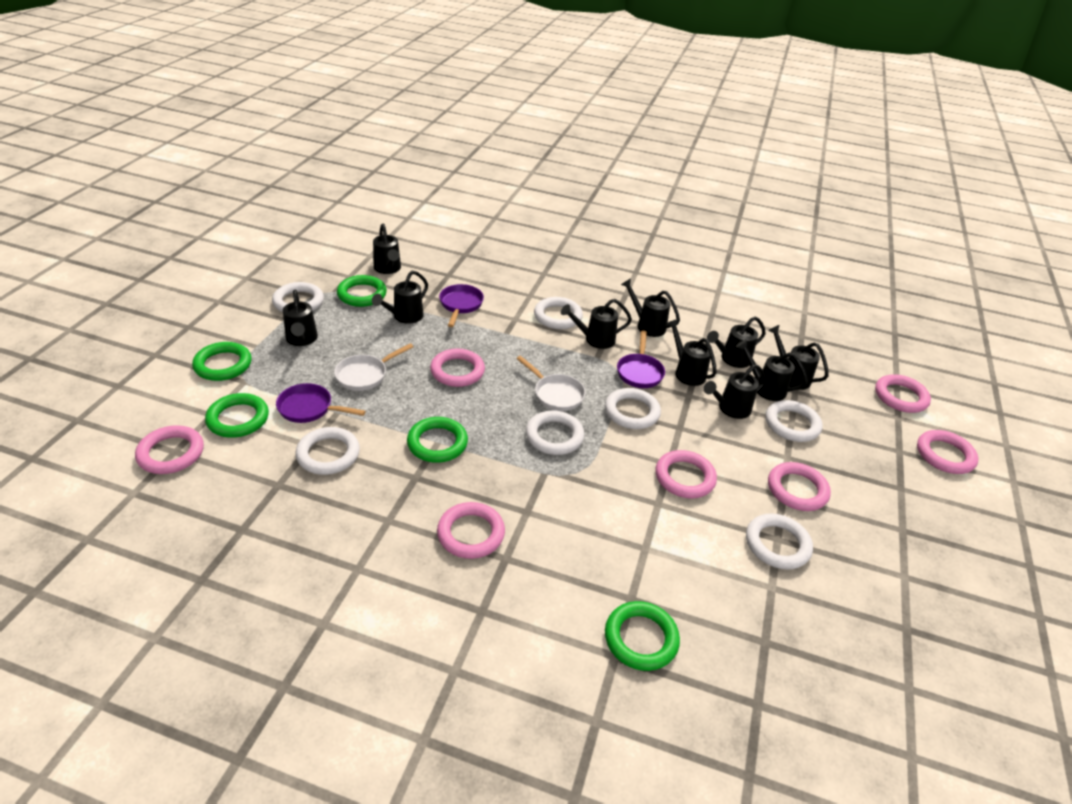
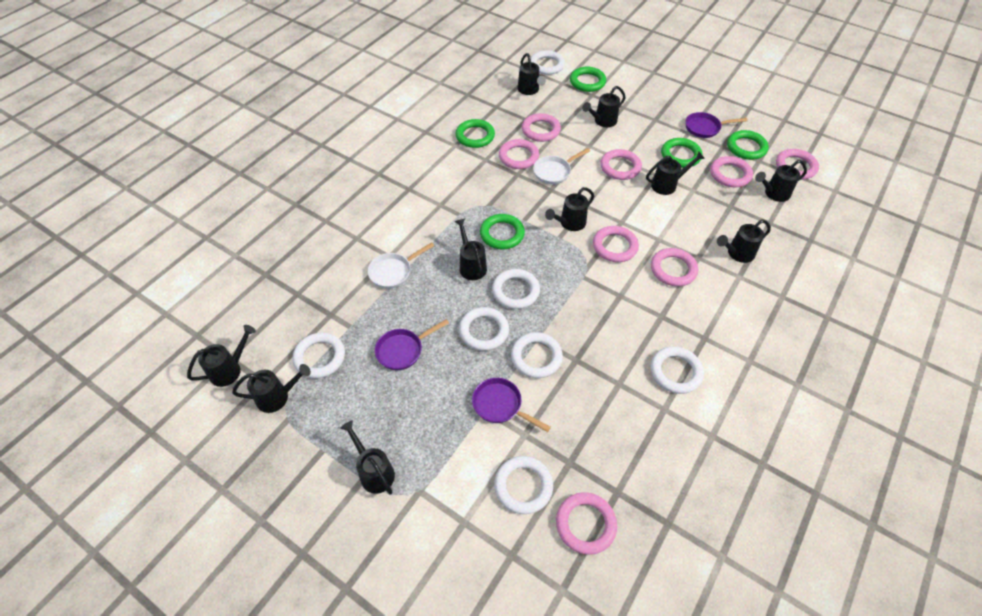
pink ring: [135,425,204,474] [430,349,485,387] [437,502,505,559] [655,450,717,498] [768,462,831,511] [875,374,931,413] [917,430,978,474] = 7 -> [499,139,539,169] [522,113,561,142] [556,492,617,555] [593,226,639,262] [600,149,642,180] [651,248,698,286] [710,156,753,187] [776,149,819,179] = 8

